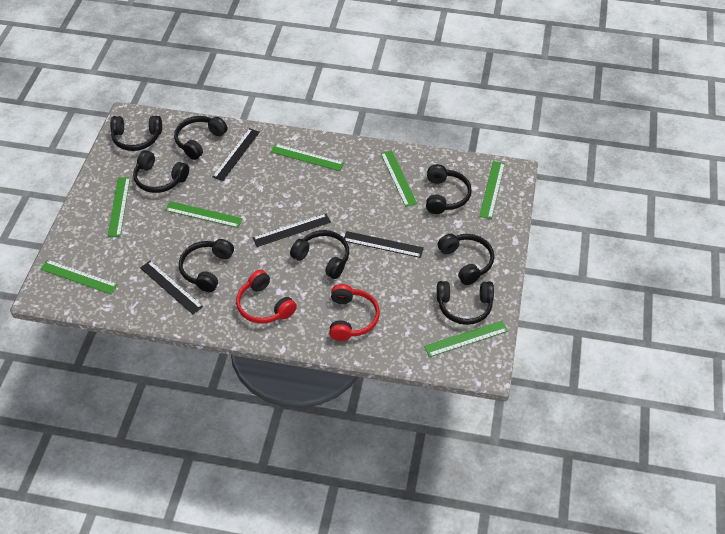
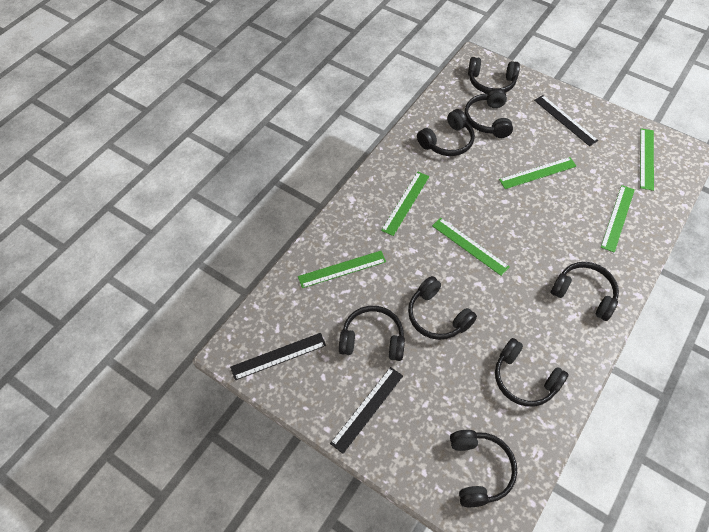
black ruler: [140,260,203,314] [213,128,260,181] [252,214,331,247] [344,231,424,258] = 4 -> [230,333,326,380] [330,367,403,454] [534,95,598,146] = 3
green ruler: [40,260,118,294] [107,177,130,237] [165,201,243,228] [271,144,344,171] [381,150,417,207] [424,321,508,357] [479,161,505,219] = 7 -> [298,251,386,288] [381,172,429,236] [432,218,510,276] [499,157,577,189] [601,185,635,252] [640,128,654,191] = 6
red headphones: [236,270,297,324] [329,284,380,341] = 2 -> none = 0

